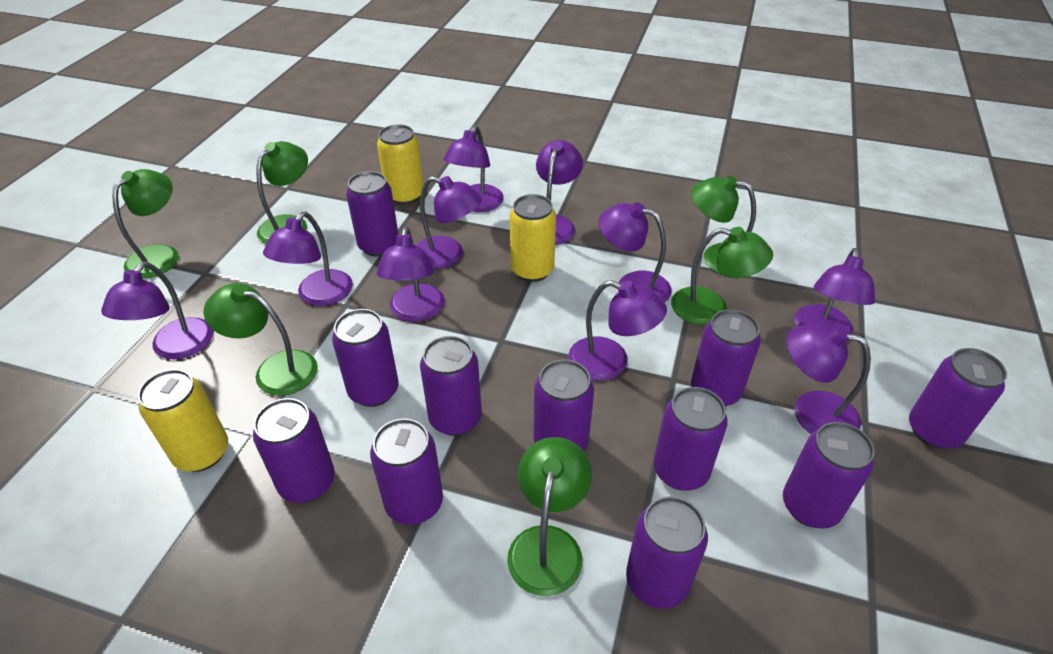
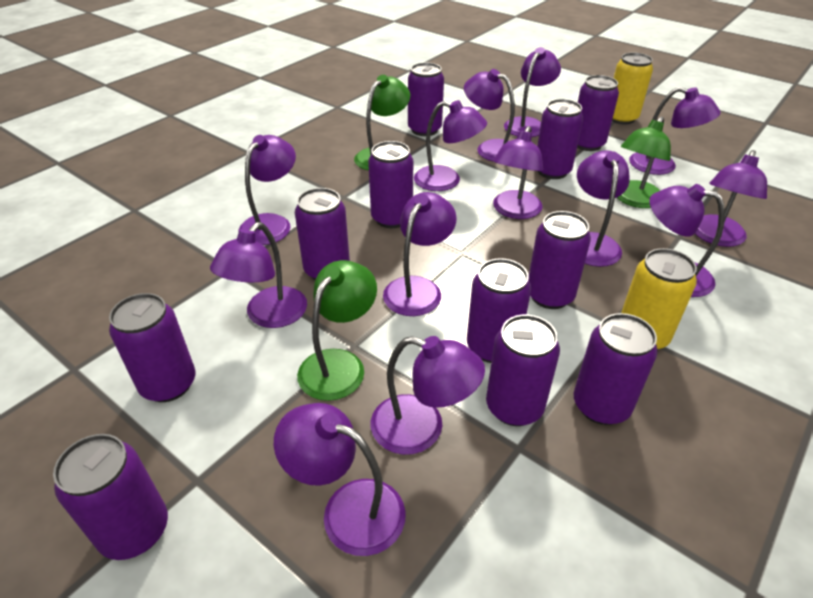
green lamp: [112,169,179,279] [204,283,318,396] [257,141,308,244] [507,437,592,596] [671,227,773,325] [691,175,756,274] = 6 -> [297,260,377,401] [354,75,410,171] [617,116,671,208] = 3
purple lamp: [101,261,213,360] [263,212,353,306] [377,226,445,322] [416,176,482,269] [443,125,504,212] [536,140,583,245] [568,280,667,381] [599,202,672,302] [786,323,871,434] [794,248,875,334] = 10 -> [210,222,307,328] [239,135,296,245] [274,403,406,556] [371,336,485,455] [383,192,457,316] [414,100,487,191] [464,69,515,162] [493,126,544,219] [504,47,561,137] [577,150,630,267] [629,87,721,175] [649,184,725,297] [695,150,767,247] = 13
yellow can: [138,369,228,472] [377,124,424,205] [510,194,556,282] = 3 -> [612,52,653,124] [621,248,697,350] = 2

